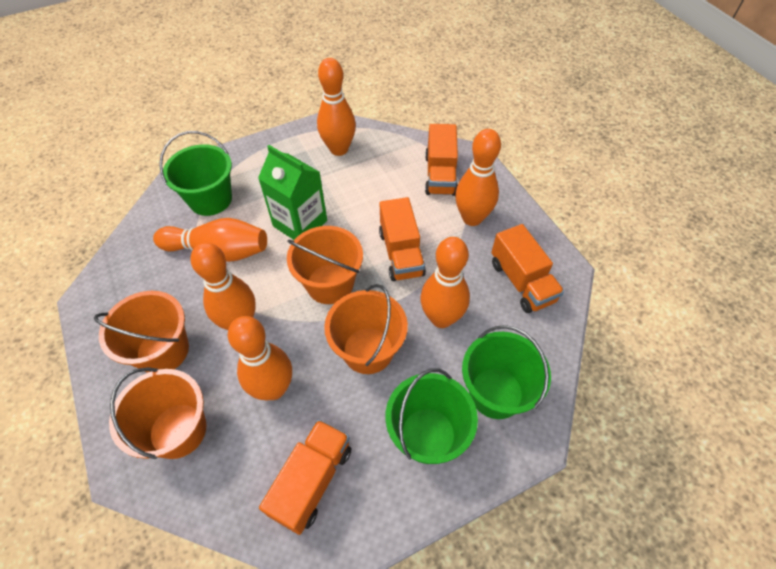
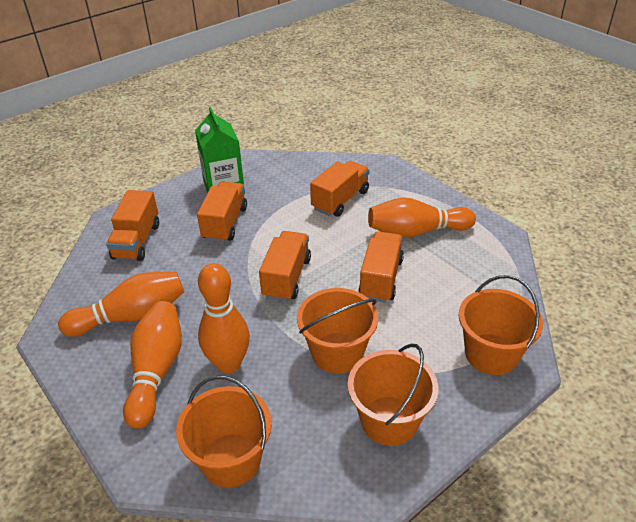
green bucket: [159,131,232,216] [385,368,478,464] [462,325,551,419] = 3 -> none = 0
orange bowling pin: [153,218,267,262] [191,242,256,330] [228,316,292,400] [317,58,356,156] [420,237,470,328] [455,129,501,226] = 6 -> [58,272,184,337] [123,301,182,429] [198,263,250,374] [368,198,476,238] = 4
orange truck: [259,420,351,535] [379,197,426,281] [425,124,458,196] [491,224,564,313] = 4 -> [106,190,159,261] [197,182,247,242] [259,231,311,301] [310,161,369,217] [358,231,404,303] = 5

